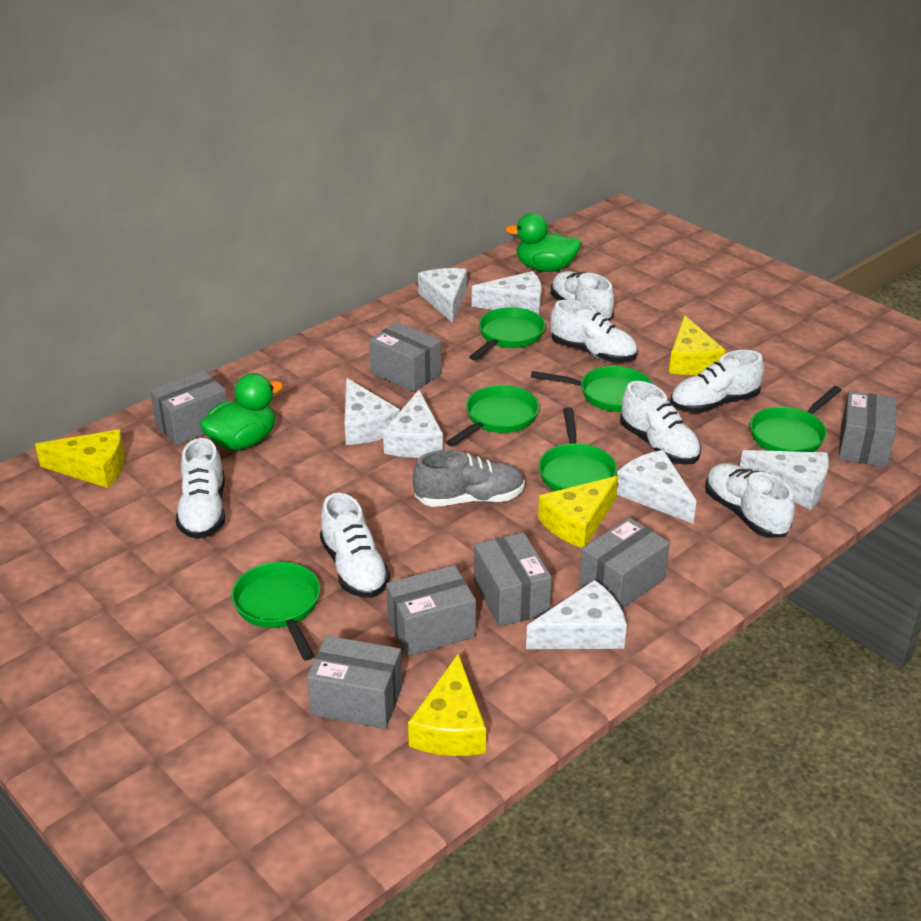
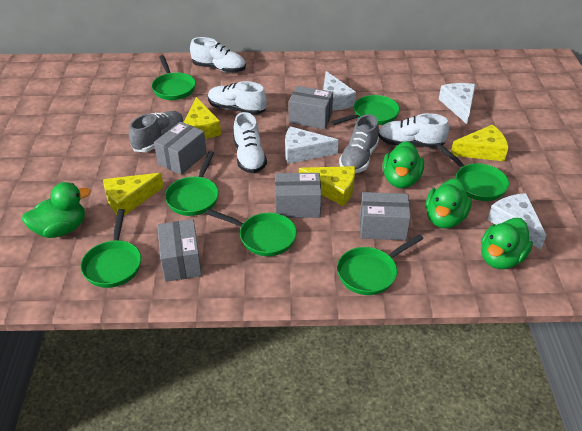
green duck: [200,373,283,450] [505,213,581,272] = 2 -> [22,182,91,238] [383,141,424,188] [426,178,472,229] [481,218,533,269] = 4
green pan: [232,562,320,660] [446,385,539,447] [469,307,545,361] [531,366,652,412] [539,407,617,491] [750,386,842,452] = 6 -> [81,209,141,288] [152,55,196,100] [165,151,219,216] [206,209,297,256] [331,95,400,125] [337,234,424,295] [437,144,509,201] = 7
grey box: [150,370,227,445] [307,635,402,729] [369,322,441,392] [386,565,476,657] [474,532,552,627] [579,517,670,609] [839,391,896,467] = 7 -> [154,122,207,175] [157,219,202,282] [275,173,321,218] [289,86,333,129] [360,192,411,240] = 5
grey shoe: [413,450,525,507] = 1 -> [129,111,184,152] [339,114,379,173] = 2
white cheese: [344,378,400,445] [383,390,443,458] [418,268,467,323] [472,271,542,315] [526,580,627,649] [617,450,696,524] [740,450,829,510] = 7 -> [285,126,339,164] [323,71,356,111] [439,83,475,124] [487,193,546,249] = 4
white shoe: [176,438,225,539] [320,493,390,598] [550,300,638,363] [551,271,614,320] [620,381,701,465] [670,350,764,413] [705,463,795,538] = 7 -> [190,37,246,73] [208,81,267,115] [233,112,267,173] [378,113,449,148] = 4

